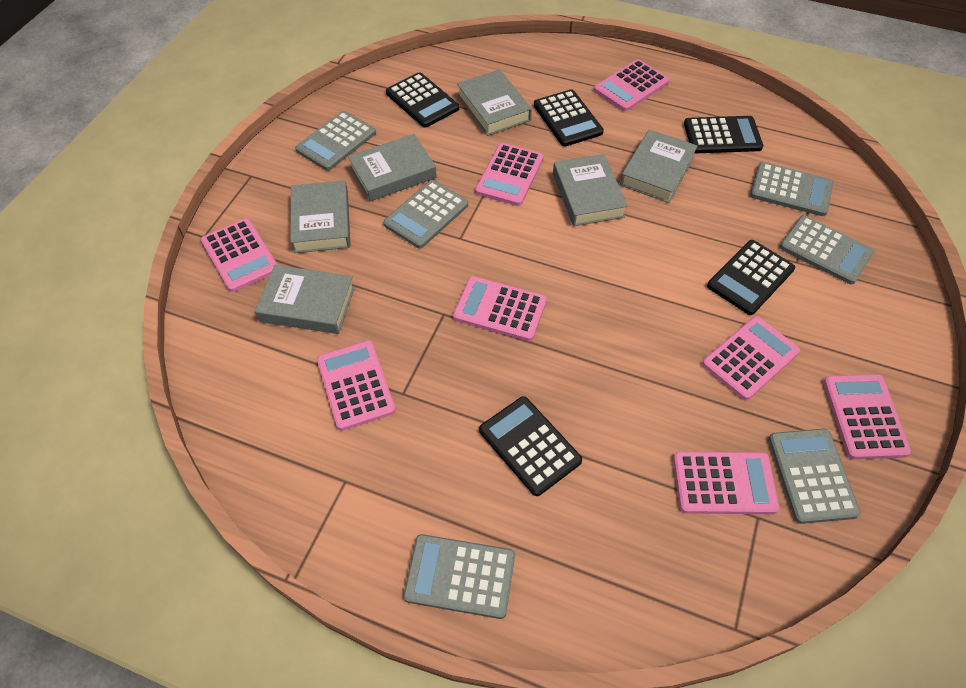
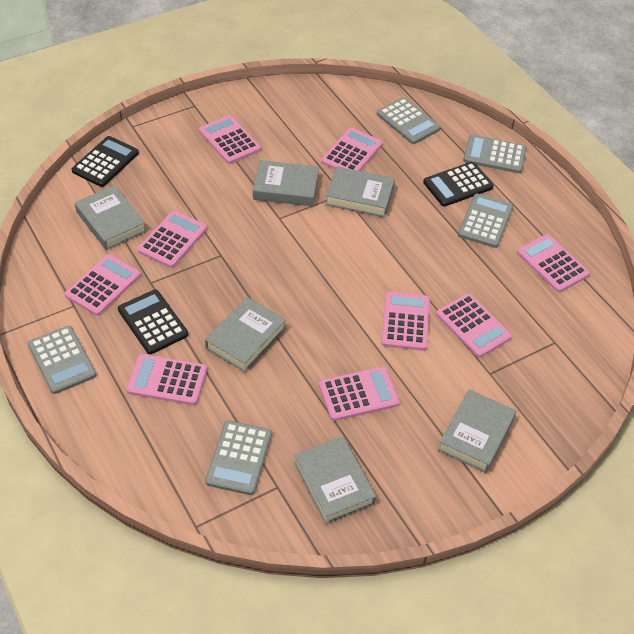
black calculator: [386,72,459,128] [479,396,582,496] [534,89,604,146] [684,116,763,153] [707,240,795,315] = 5 -> [72,136,139,187] [118,290,188,354] [423,162,493,207] = 3
grey calculator: [295,111,376,171] [383,180,468,248] [403,534,515,619] [750,162,833,216] [768,428,860,524] [780,215,874,284] = 6 -> [28,326,96,394] [205,421,272,495] [377,97,441,144] [458,194,513,248] [463,135,527,173] = 5
pink calculator: [201,218,278,292] [317,341,396,431] [453,276,547,341] [475,143,544,206] [594,59,669,111] [673,451,779,514] [702,316,800,400] [823,374,911,459] = 8 -> [65,254,141,316] [127,354,207,405] [138,211,207,268] [199,115,261,164] [319,367,400,421] [321,128,382,171] [381,291,430,351] [436,293,512,358] [517,234,589,292] = 9

